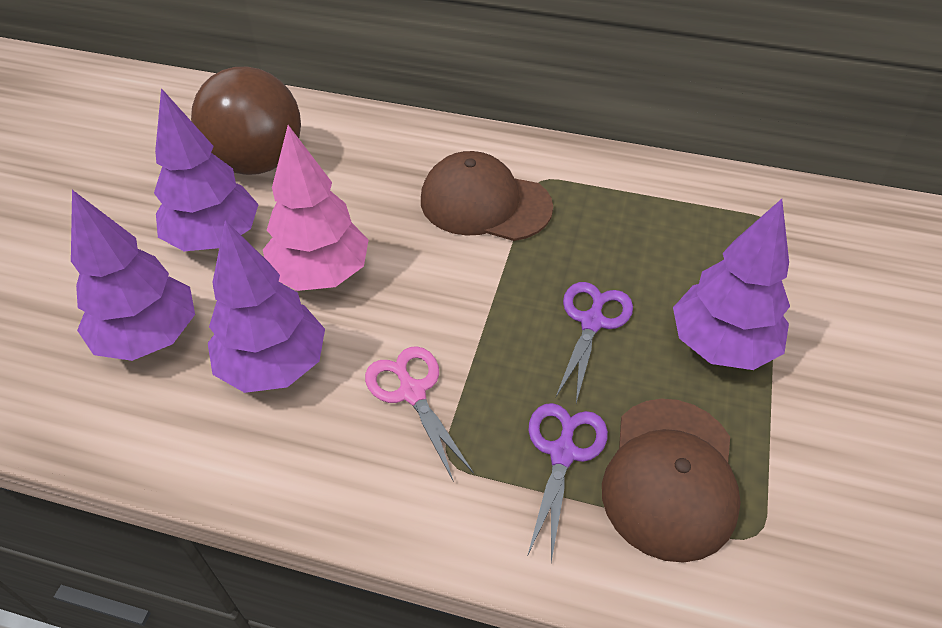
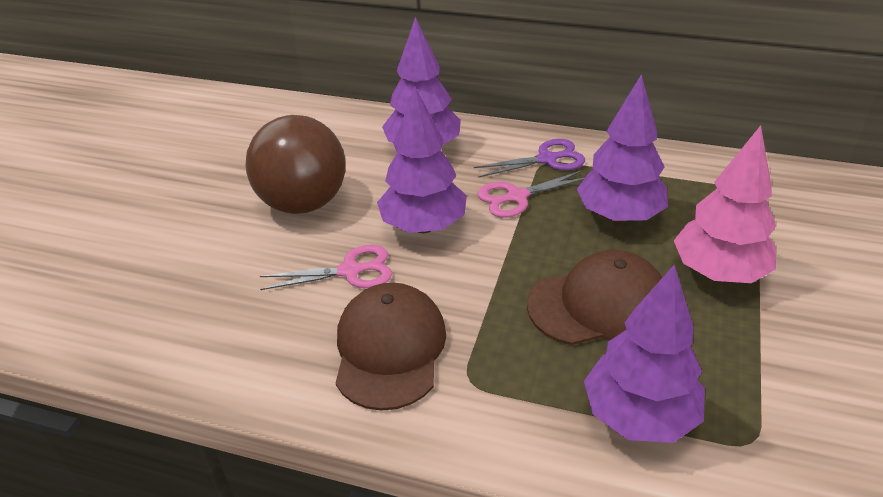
pink scissors: [365,346,474,482] = 1 -> [260,245,392,290] [478,170,585,218] = 2
purple scissors: [527,403,608,562] [556,282,633,403] = 2 -> [473,139,585,178] = 1

